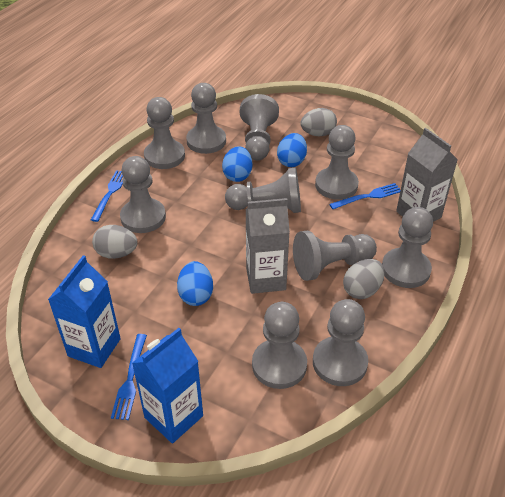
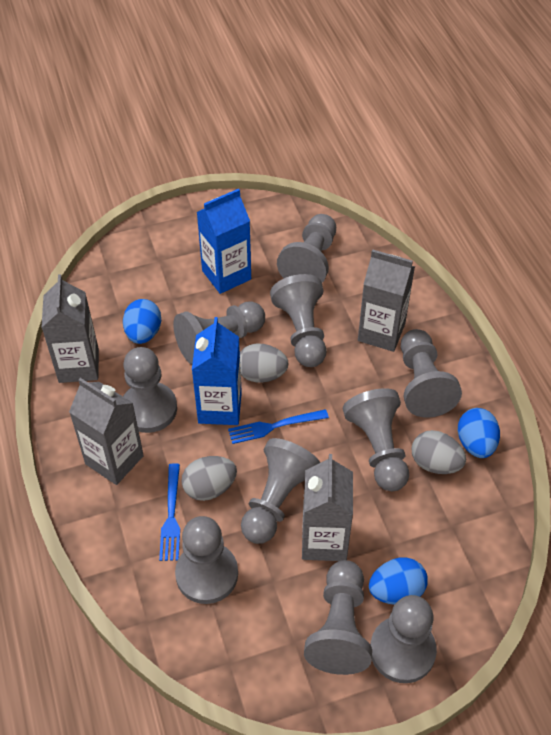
blue fork: [91,170,123,222] [111,334,147,420] [329,183,400,209] = 3 -> [159,463,180,561] [228,409,329,444] = 2
grey carton: [246,198,290,294] [396,128,458,222] = 2 -> [41,274,99,383] [69,378,144,485] [302,454,353,561] [358,249,415,352] = 4

